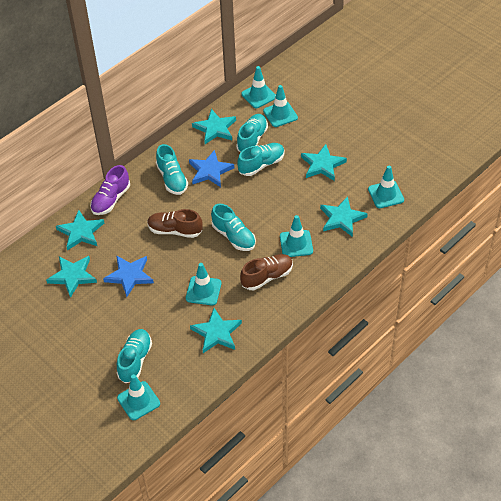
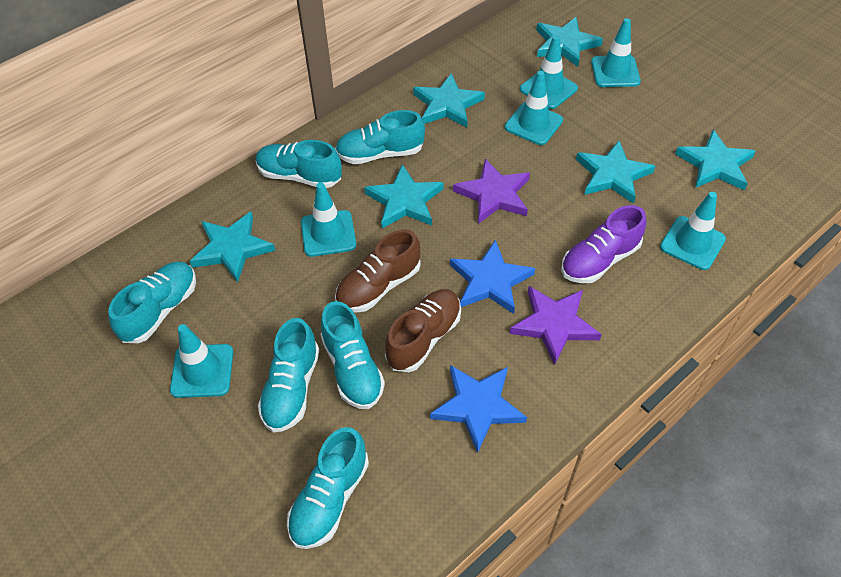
purple star: none = 0 -> [453,159,530,224] [510,286,602,365] = 2
turquoise shoe: [117,329,152,383] [156,144,188,195] [211,204,256,251] [236,114,268,153] [237,143,285,176] = 5 -> [108,261,196,343] [256,140,342,188] [258,318,319,433] [287,427,369,549] [321,301,385,409] [335,110,425,164] = 6

